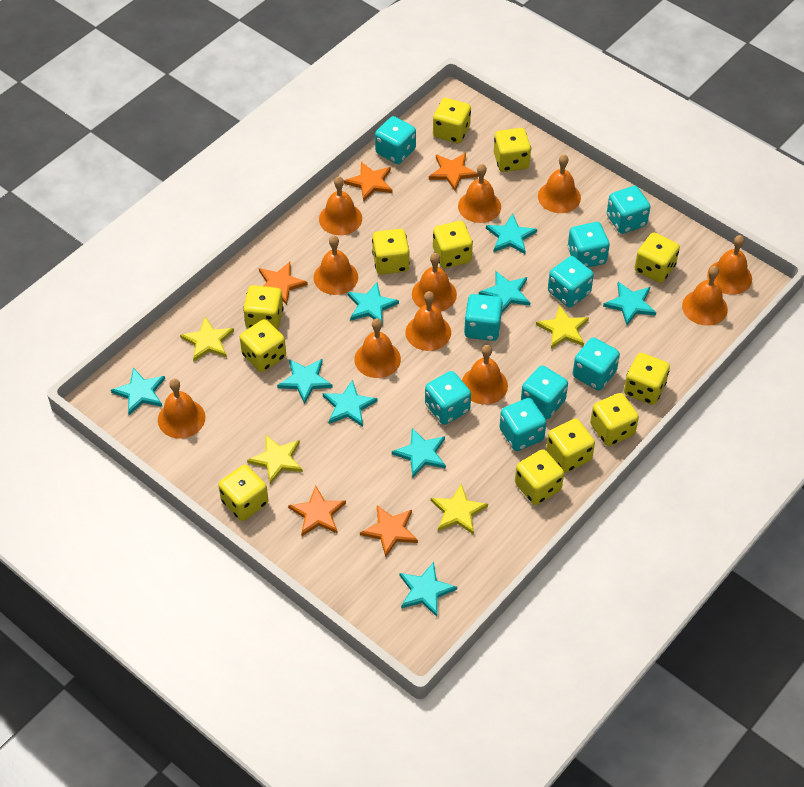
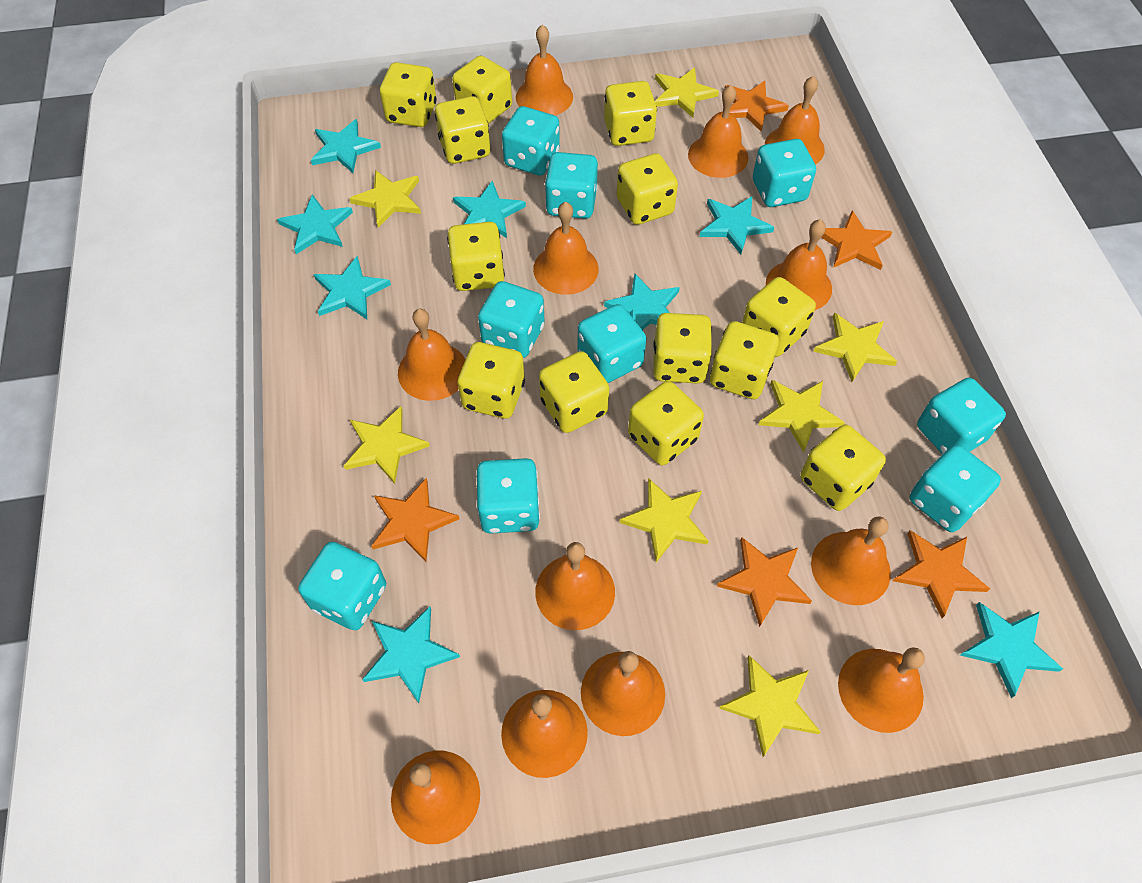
orange bell: [158,379,205,439] [314,236,358,295] [319,176,362,235] [354,318,401,378] [405,291,451,351] [412,253,457,312] [458,164,501,223] [462,345,508,405] [538,154,581,213] [682,266,728,326] [707,235,752,295] = 11 -> [391,751,480,844] [398,309,465,401] [501,690,588,778] [516,24,573,115] [533,202,598,295] [535,542,615,630] [581,651,665,736] [688,85,748,178] [765,76,825,165] [766,219,832,310] [811,516,891,605] [838,648,925,733] = 12
turquoise star: [111,368,165,415] [277,359,333,404] [323,380,378,427] [347,282,399,326] [392,428,446,478] [399,562,457,617] [479,271,531,312] [486,213,537,254] [603,282,656,325] = 9 -> [277,194,353,254] [311,119,381,173] [313,256,391,319] [362,606,460,703] [453,181,526,238] [604,273,680,330] [700,196,774,255] [960,602,1063,698] = 8
yellow dice: [218,465,268,521] [240,319,286,372] [243,285,284,330] [372,229,410,275] [433,98,471,144] [433,221,473,268] [494,128,531,172] [515,449,564,505] [546,418,595,473] [590,393,639,446] [624,353,670,405] [635,232,680,283] = 12 -> [380,62,436,127] [435,96,490,164] [447,222,505,291] [452,56,512,124] [458,342,525,419] [539,351,609,433] [604,81,657,146] [617,153,678,225] [628,381,704,465] [653,313,712,384] [710,321,779,399] [742,277,816,357] [800,424,886,511] = 13
yellow star: [180,317,234,361] [247,435,303,484] [431,483,488,535] [536,304,589,349] = 4 -> [344,406,430,484] [349,170,421,228] [619,478,709,562] [655,67,719,118] [719,655,821,757] [758,380,845,452] [813,313,897,382] = 7

